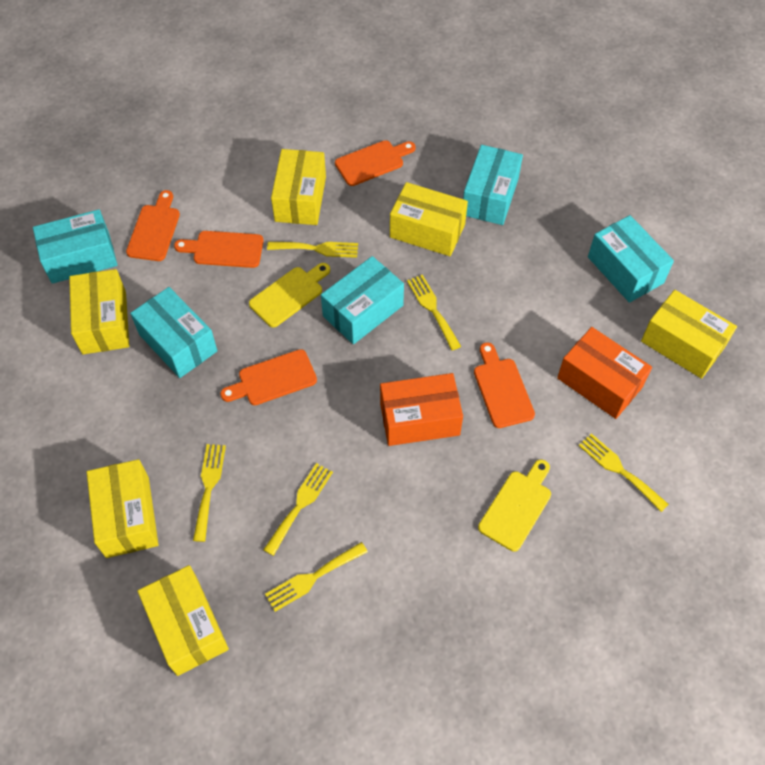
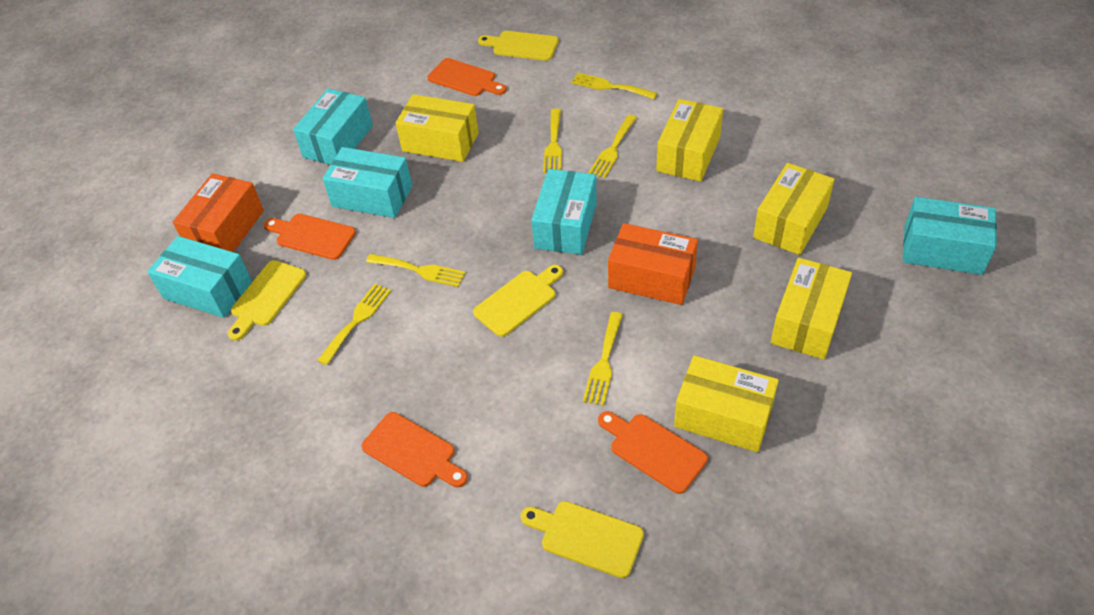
orange cutting board: [126,190,180,261] [174,231,264,268] [220,349,317,405] [335,140,416,186] [474,342,535,428] = 5 -> [264,214,356,260] [361,412,468,487] [427,58,507,96] [598,411,708,494] = 4
yellow box: [69,269,129,354] [87,459,159,558] [138,565,229,676] [271,149,326,225] [390,182,468,256] [641,290,737,379] = 6 -> [396,94,479,162] [656,99,723,182] [674,355,779,452] [753,163,835,255] [771,258,852,360] = 5
yellow cutting board: [249,263,330,327] [478,459,551,552] = 2 -> [228,260,306,341] [473,265,563,337] [478,31,559,61] [521,501,644,578] = 4

